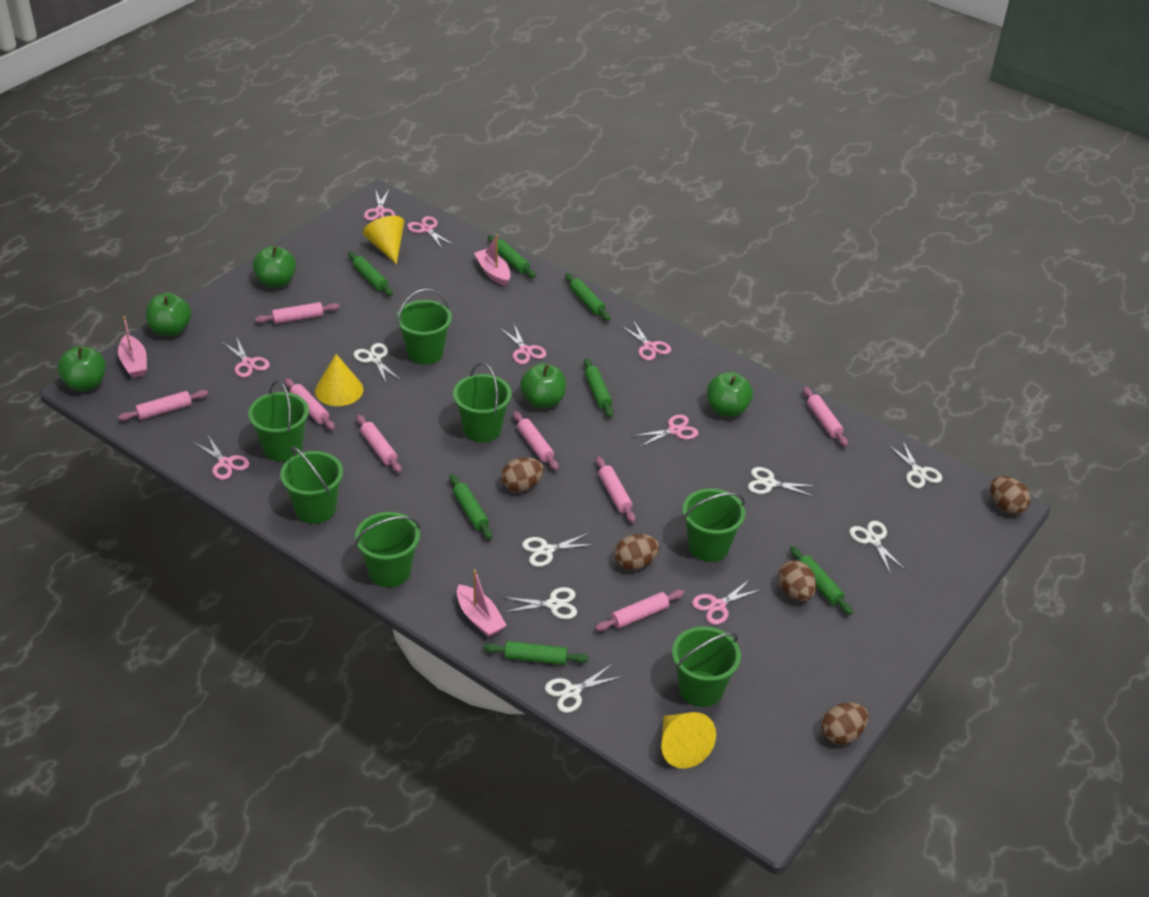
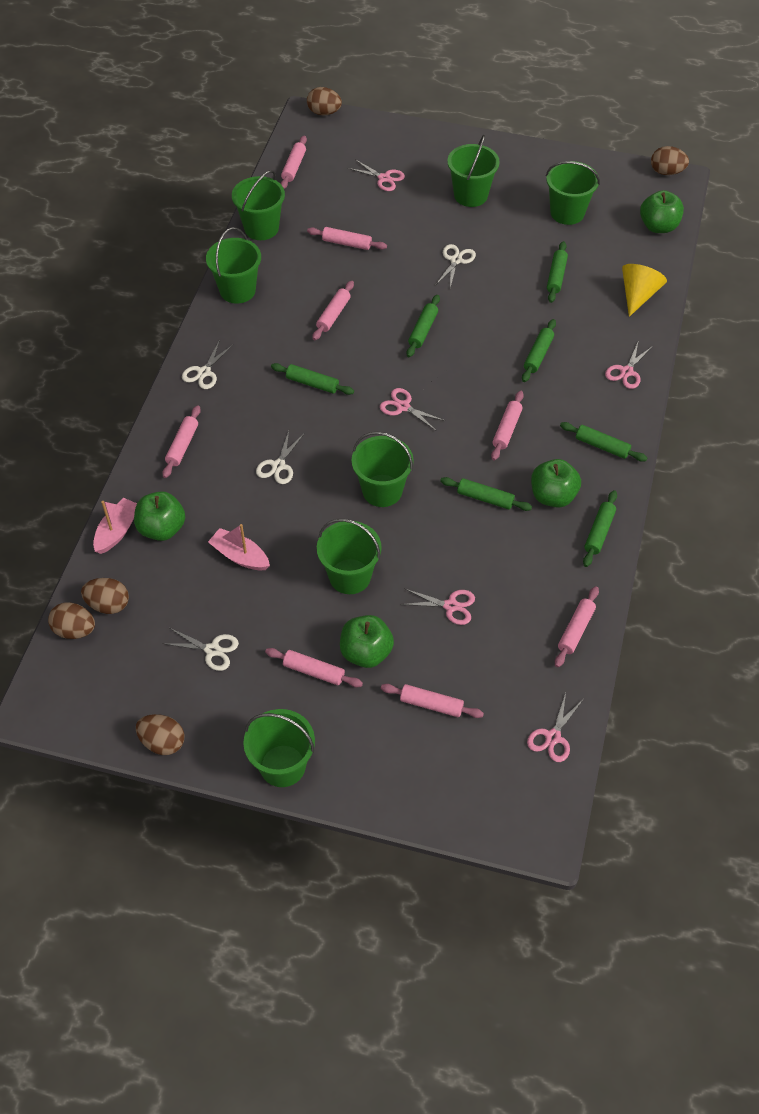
green apple: [57,346,106,391] [146,293,191,336] [253,246,296,288] [520,363,566,408] [707,372,753,417] = 5 -> [134,491,185,541] [340,615,394,668] [531,459,581,508] [640,190,684,233] = 4
pink boat: [118,316,147,378] [457,570,507,637] [474,235,510,286] = 3 -> [93,498,137,554] [208,524,270,570] = 2
pink scissors: [193,434,249,480] [222,336,270,377] [364,190,395,221] [407,216,455,250] [500,324,546,364] [621,320,671,360] [633,415,698,447] [692,579,762,625] = 8 -> [347,159,405,191] [380,388,445,431] [401,589,475,625] [527,693,583,762] [605,340,653,389] = 5
white scissors: [353,343,400,383] [503,587,577,619] [522,533,595,567] [545,664,621,713] [748,467,816,497] [849,521,906,573] [888,440,942,488] = 7 -> [162,628,239,671] [182,340,233,389] [256,431,304,484] [436,244,476,288] = 4
yellow cone: [315,354,363,406] [363,216,404,264] [661,712,716,769] = 3 -> [622,264,667,317] = 1

